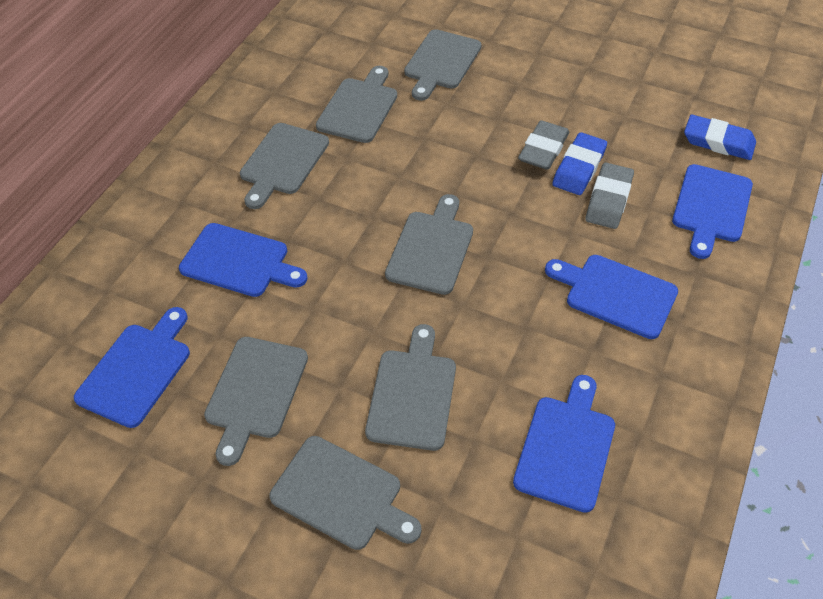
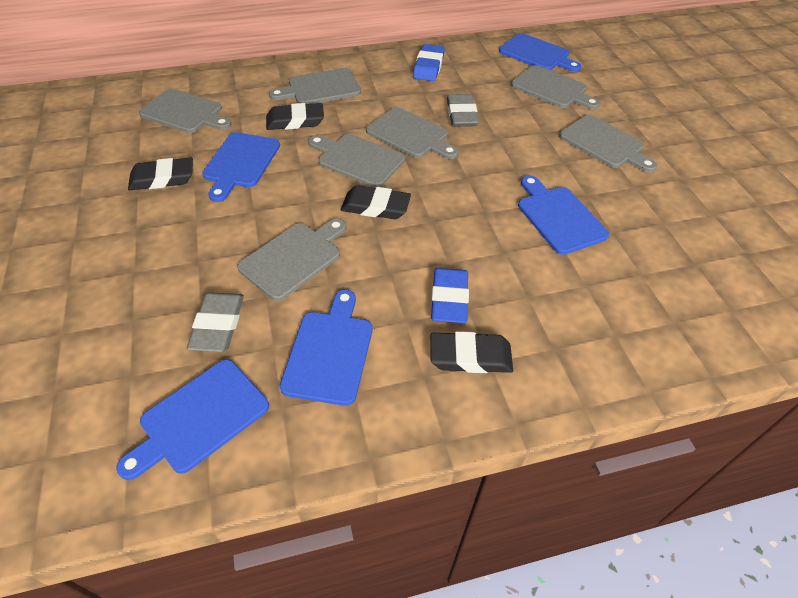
black eraser: none = 0 -> [128,158,193,190] [266,103,324,130] [341,185,411,219] [430,331,513,373] = 4

